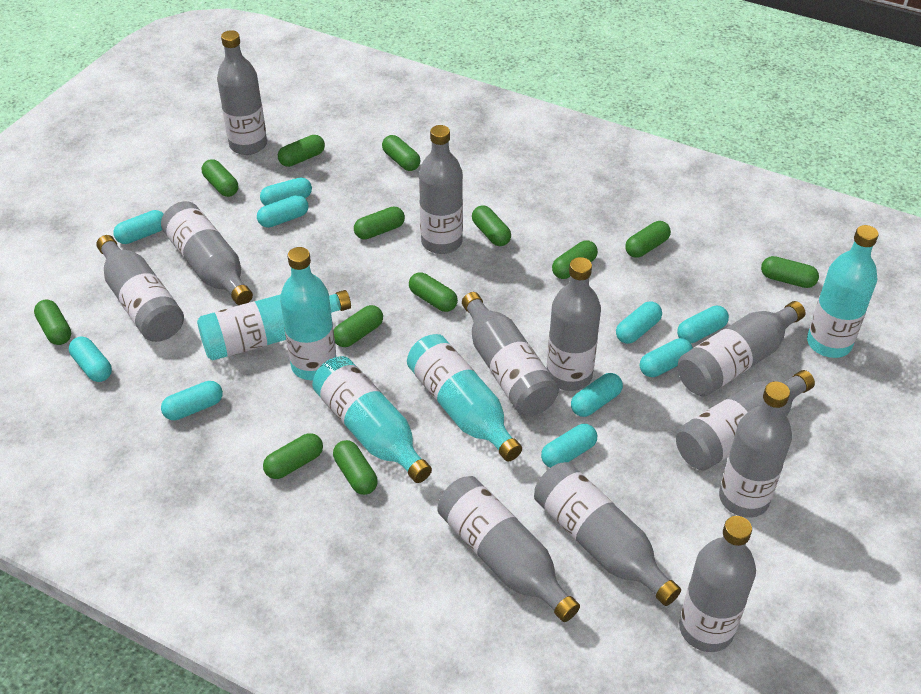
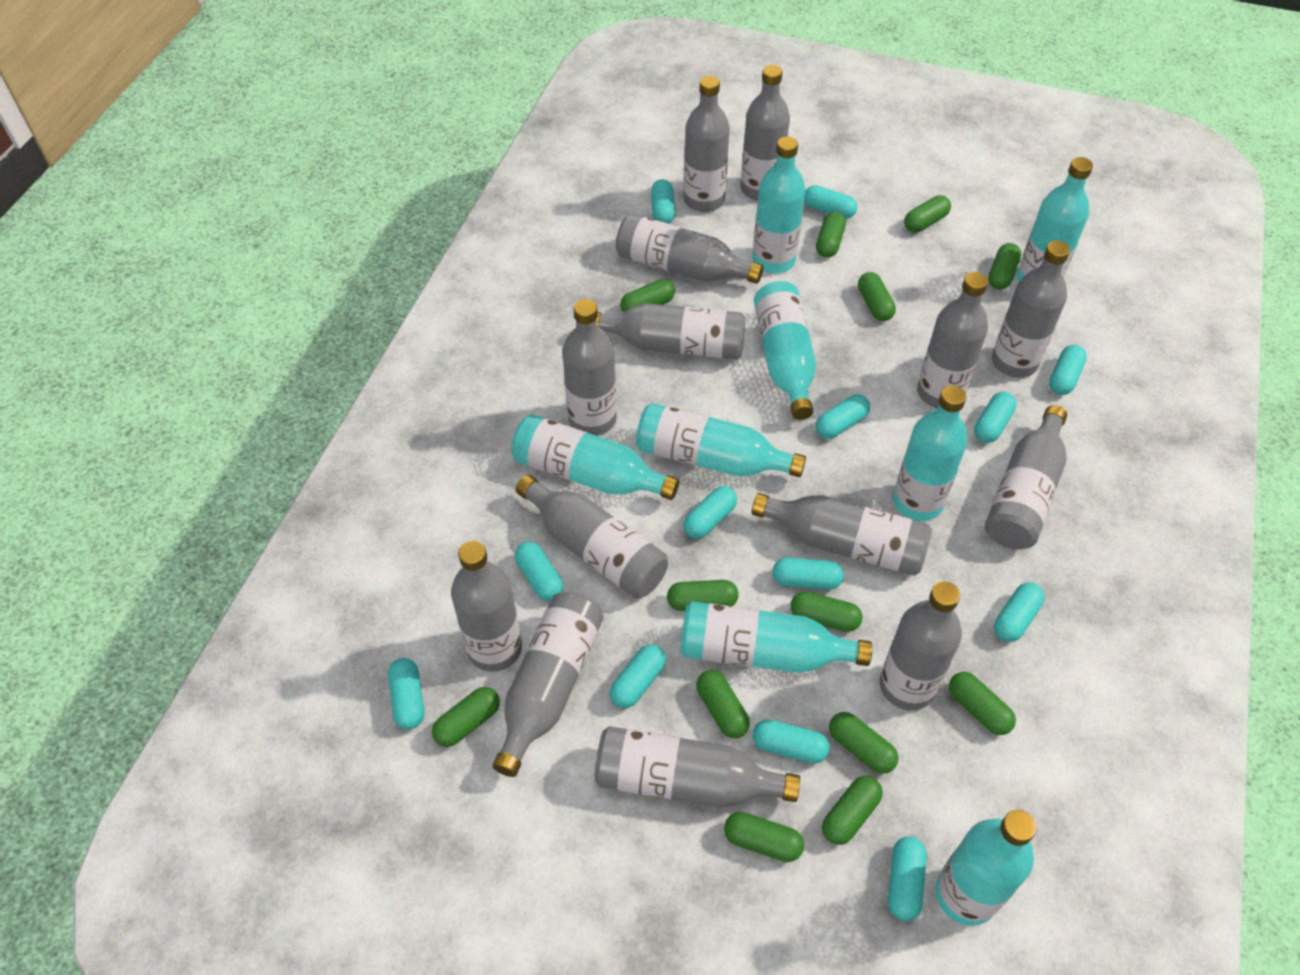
grey bottle: [96,235,184,342] [161,201,253,305] [217,30,267,155] [419,125,463,254] [438,476,580,622] [462,292,559,416] [534,462,681,606] [547,257,601,391] [676,370,815,471] [678,301,805,396] [679,516,756,652] [719,381,792,518] = 12 -> [451,541,522,672] [492,592,603,777] [516,475,668,598] [562,299,617,436] [595,726,800,808] [596,303,745,360] [616,214,763,284] [683,76,730,212] [740,65,790,201] [752,493,932,576] [880,581,962,711] [917,272,988,408] [985,405,1067,549] [992,241,1070,378] = 14
turquoise bottle: [197,290,351,360] [280,247,336,380] [312,356,432,483] [407,334,522,462] [807,225,879,358] = 5 -> [512,414,679,500] [636,403,806,477] [680,602,872,673] [752,136,806,273] [754,281,816,420] [893,385,967,521] [936,810,1036,926] [1017,157,1093,282] = 8
turquoise capsule: [69,336,112,382] [113,210,164,244] [161,381,223,420] [257,195,308,228] [260,177,312,206] [541,424,597,468] [571,373,623,417] [616,301,662,344] [640,338,693,377] [677,306,729,343] = 10 -> [388,658,424,729] [515,542,563,601] [609,644,666,708] [651,179,675,224] [683,486,737,539] [753,719,830,764] [772,558,844,590] [804,185,857,219] [816,394,870,439] [888,836,927,921] [974,392,1017,443] [994,582,1045,642] [1049,345,1087,395] = 13

